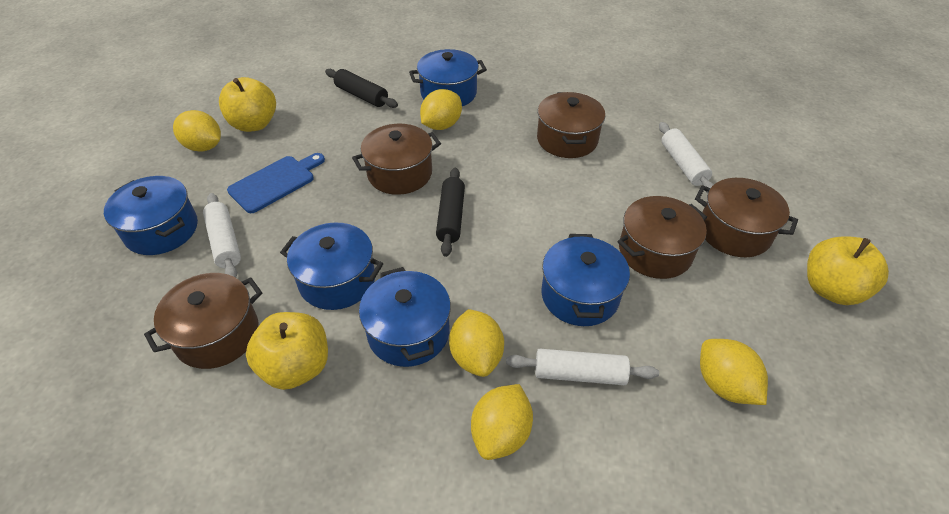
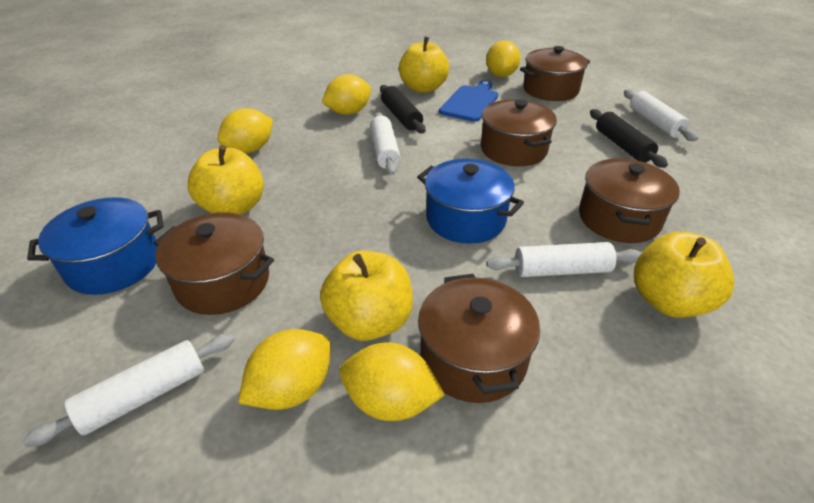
blue pot: [104,176,198,255] [280,222,383,310] [359,267,451,367] [409,49,487,106] [541,234,630,326] = 5 -> [27,197,164,295] [417,159,524,244] = 2
white rolling pin: [203,193,241,278] [506,349,659,385] [659,122,714,193] = 3 -> [23,333,234,447] [370,112,400,175] [486,242,641,277] [624,89,698,141] = 4
yellow apple: [219,77,276,132] [246,312,328,390] [807,236,889,305] = 3 -> [188,145,264,215] [320,251,413,341] [399,37,449,93] [634,232,734,318] = 4

